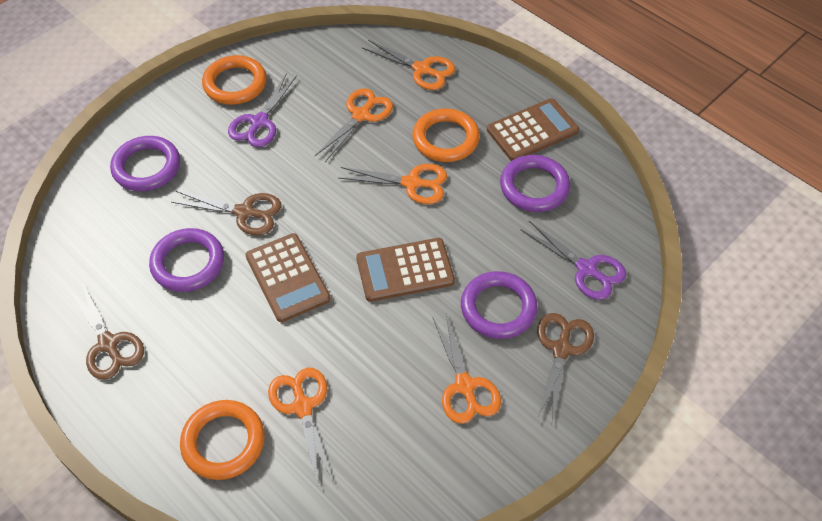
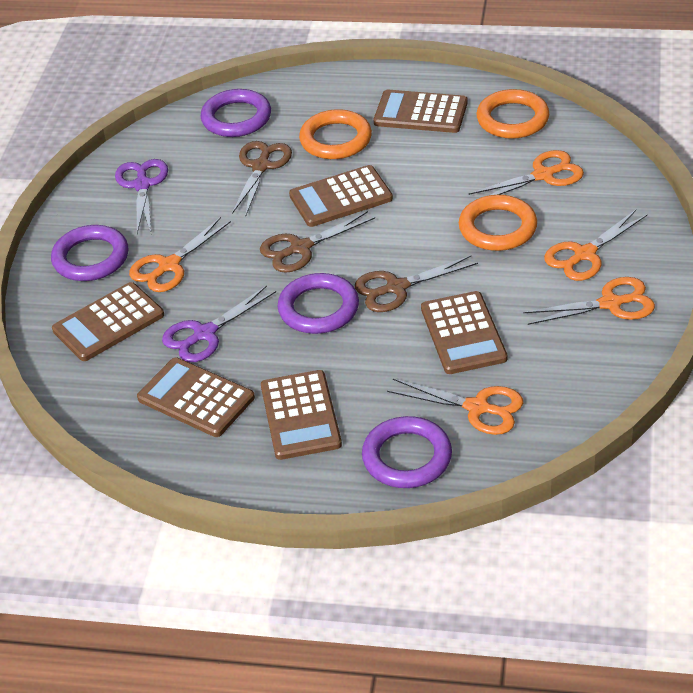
brown calculator: [245,233,331,322] [356,238,455,302] [487,98,579,161] = 3 -> [52,282,164,361] [137,358,255,437] [261,370,342,460] [289,165,393,227] [374,90,468,133] [421,291,507,374] = 6

